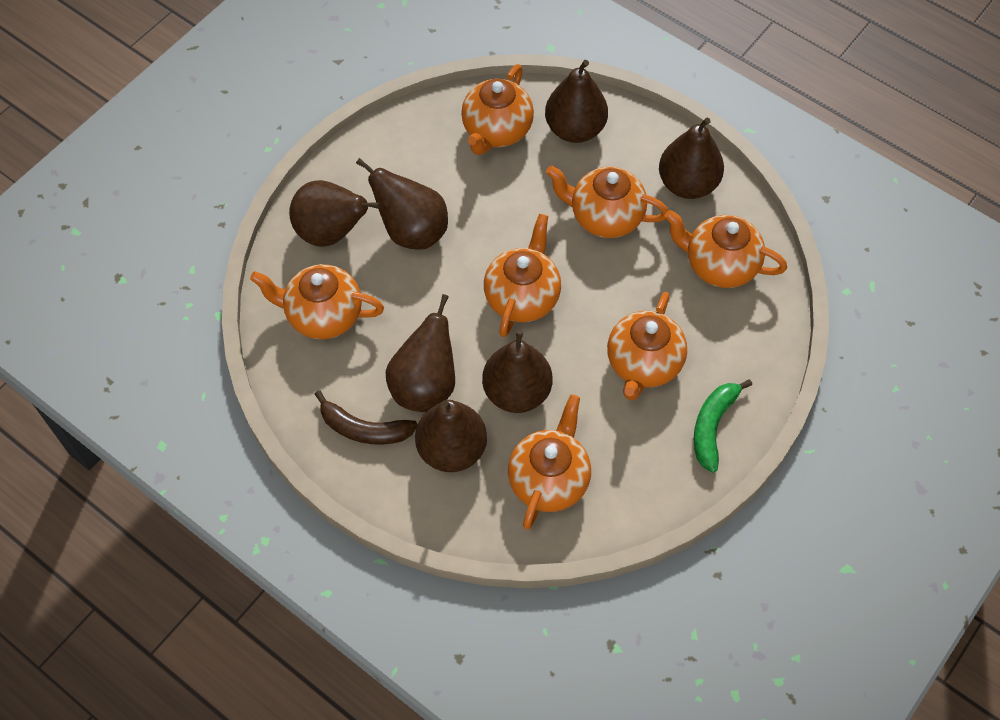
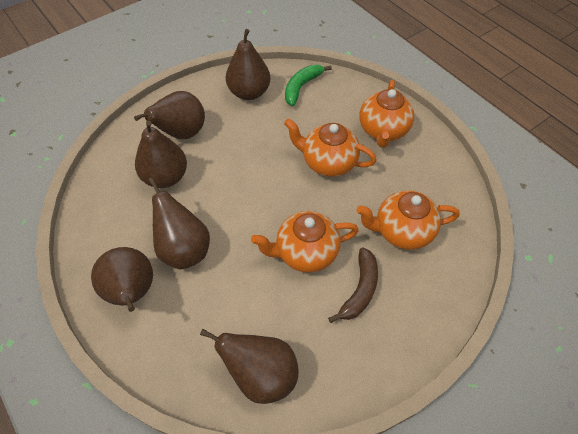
brown pear: [289,180,381,247] [356,158,448,250] [386,294,455,412] [415,400,487,472] [482,330,552,413] [545,60,608,143] [659,118,724,199] = 7 -> [91,247,153,312] [134,91,205,139] [135,121,187,188] [148,177,210,269] [200,329,299,404] [226,29,270,100] = 6
orange teapot: [250,264,384,339] [461,64,534,155] [484,214,561,337] [508,394,591,530] [546,165,669,238] [607,292,687,400] [665,210,787,288] = 7 -> [251,211,359,273] [284,118,377,177] [357,190,460,250] [359,80,414,148] = 4

